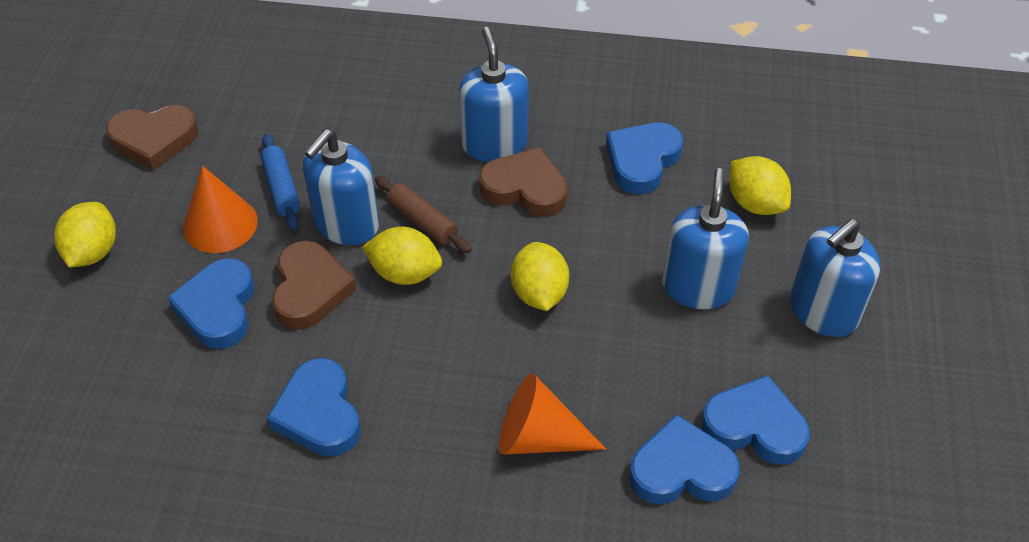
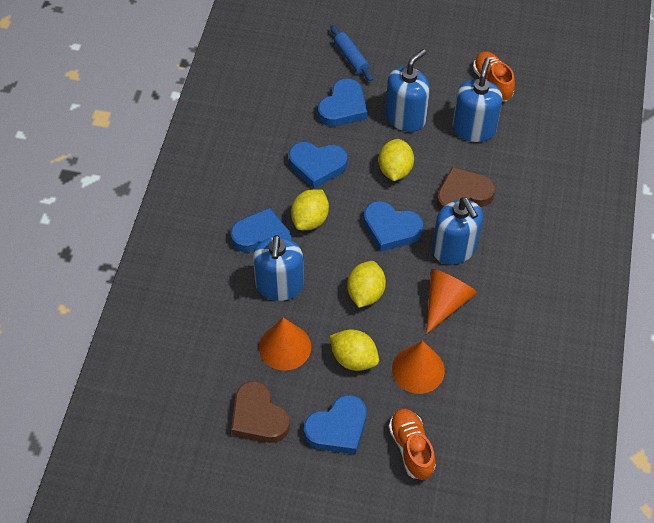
brown heart: [106,105,199,170] [272,241,357,330] [479,147,568,217] = 3 -> [231,381,290,443] [437,167,495,210] = 2
brown rolling pin: [375,176,472,253] = 1 -> none = 0
orange cone: [183,166,258,253] [499,373,606,455] = 2 -> [259,318,311,371] [392,341,445,394] [426,269,477,334] = 3
orange shoe: none = 0 -> [389,408,436,480] [473,51,515,101] = 2

